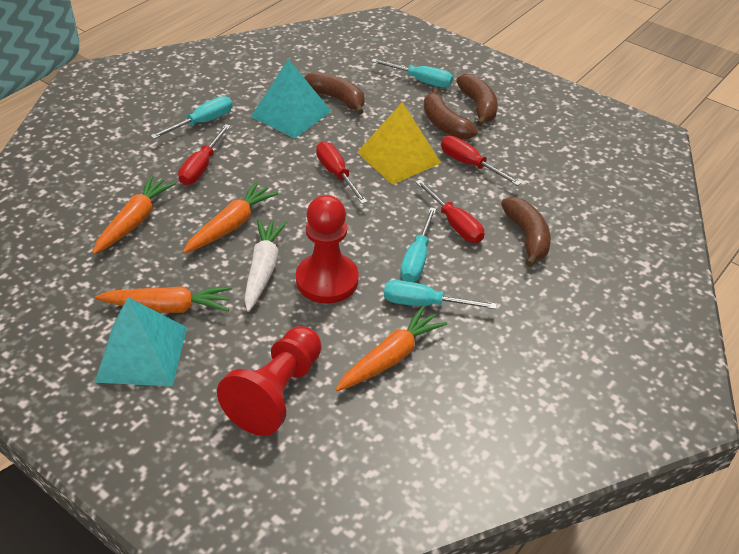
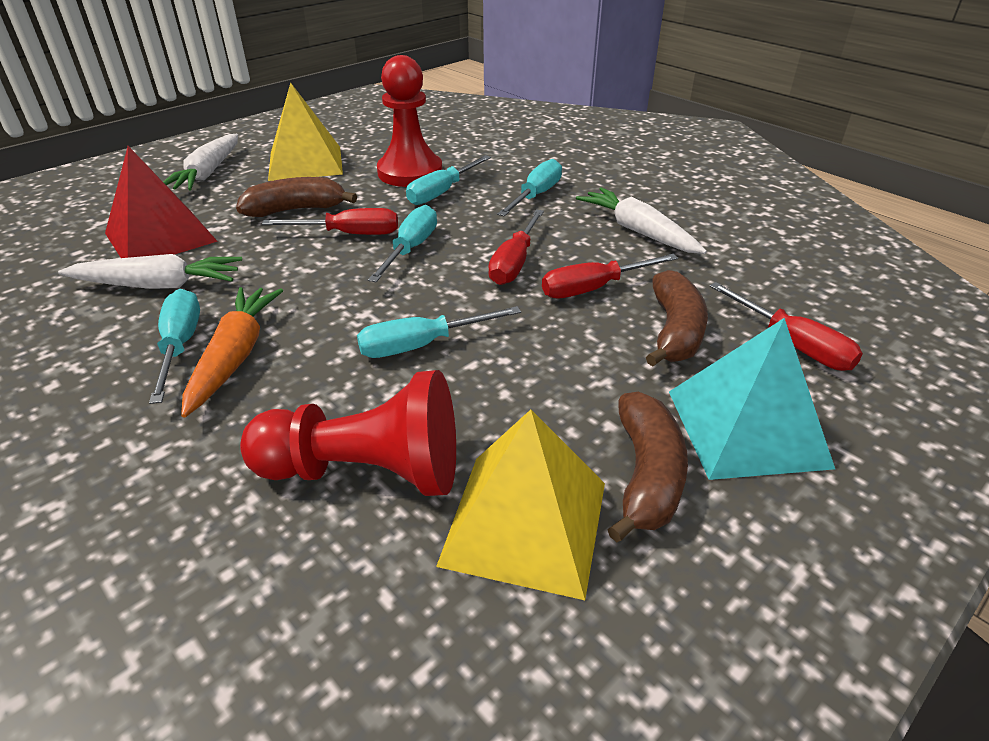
brown banana: [304,72,365,115] [424,88,478,140] [456,74,498,127] [501,197,551,267] = 4 -> [236,177,357,217] [607,392,688,542] [646,270,708,366] = 3
orange carrot: [93,175,176,255] [95,286,232,313] [183,182,279,253] [335,306,447,391] = 4 -> [181,287,283,418] = 1
red pyramid: none = 0 -> [105,146,218,258] = 1
turquoise pyramid: [95,297,187,386] [251,59,331,138] = 2 -> [669,318,835,480] = 1
turquoise screwdriver: [151,96,232,139] [371,59,453,88] [384,280,497,309] [400,207,436,282] = 4 -> [149,289,200,404] [357,306,521,358] [368,205,437,282] [406,155,491,205] [497,159,562,217] = 5
white carrot: [244,219,287,312] = 1 -> [58,254,242,289] [163,134,238,191] [576,187,707,254] = 3
yellow pyramid: [357,102,441,185] = 1 -> [268,83,343,181] [436,410,605,600] = 2

